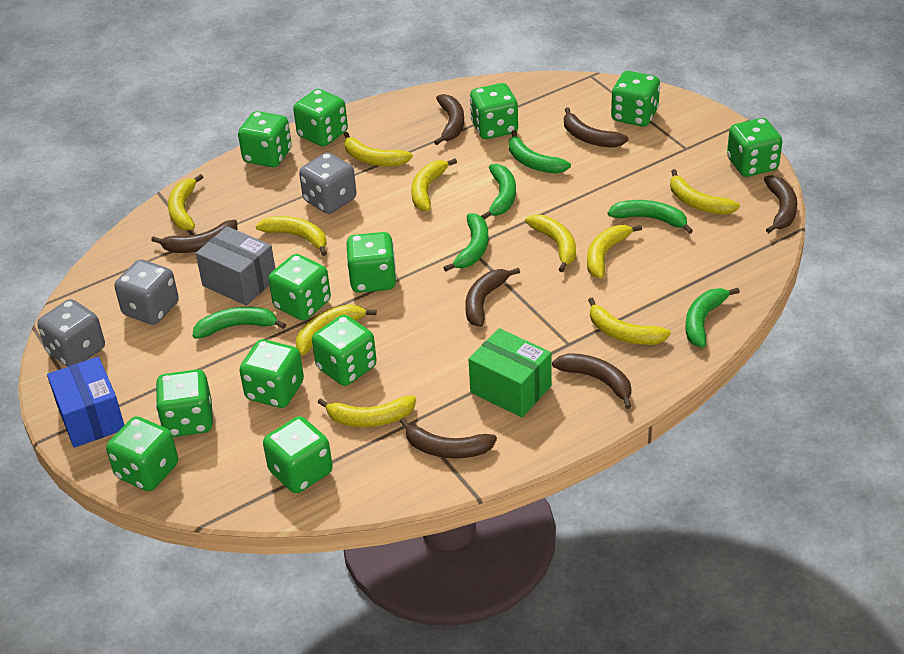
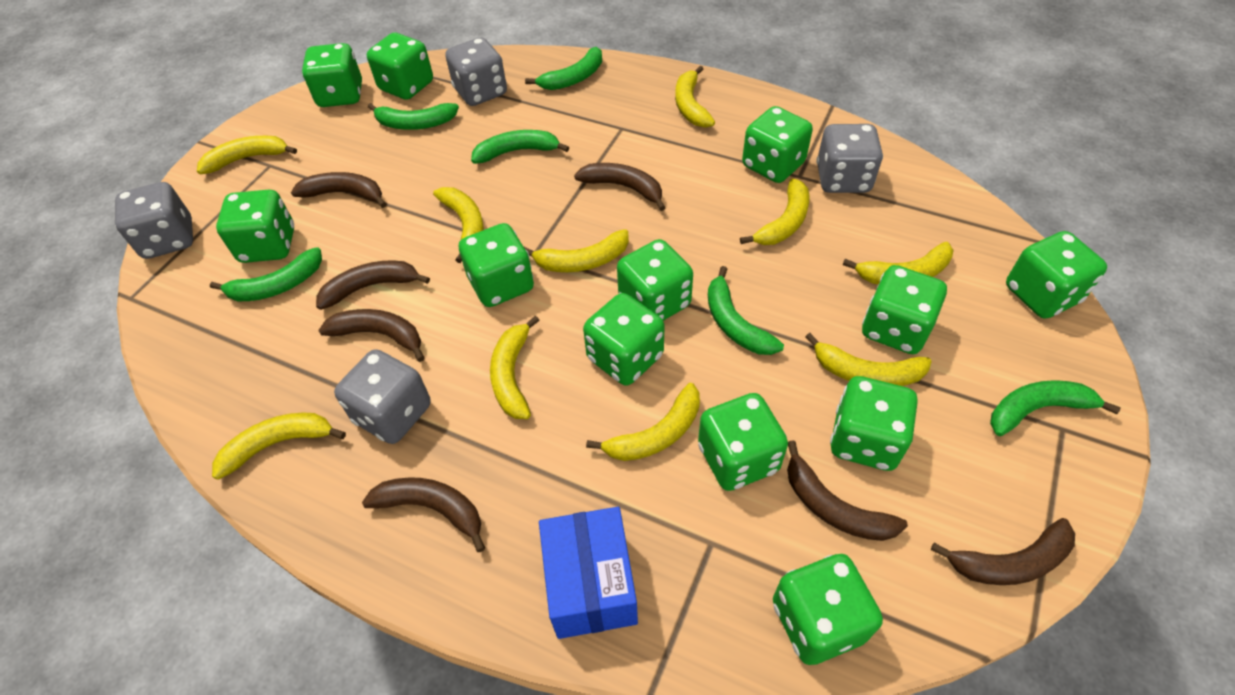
green box: [468,328,551,417] = 1 -> none = 0
grey box: [195,226,275,306] = 1 -> none = 0
grey dice: [37,299,105,367] [114,259,179,325] [299,152,357,214] = 3 -> [115,182,193,259] [334,349,431,444] [445,37,507,106] [816,124,883,193] = 4

